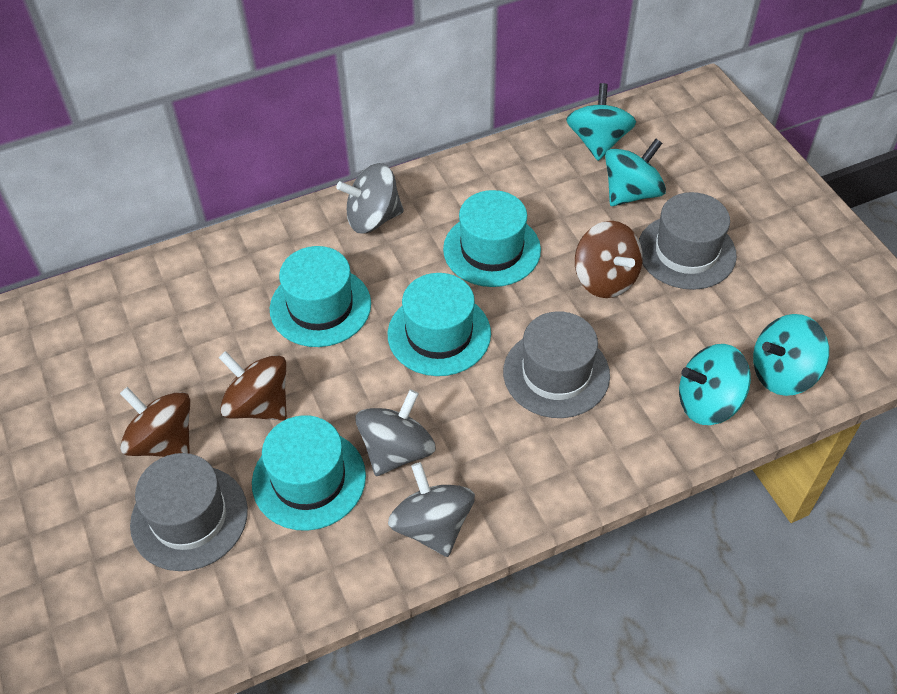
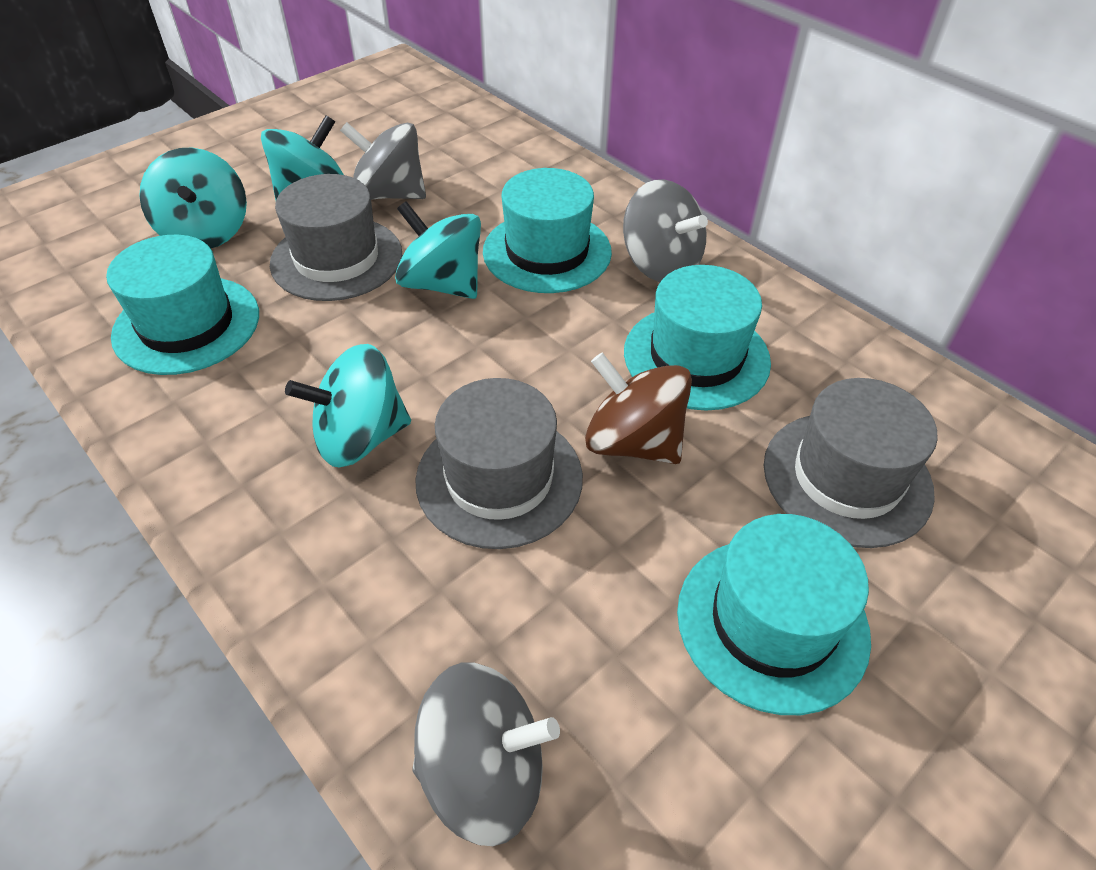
brown spinning top: [120,387,190,457] [219,351,287,421] [575,221,643,298] = 3 -> [585,353,692,464] = 1

